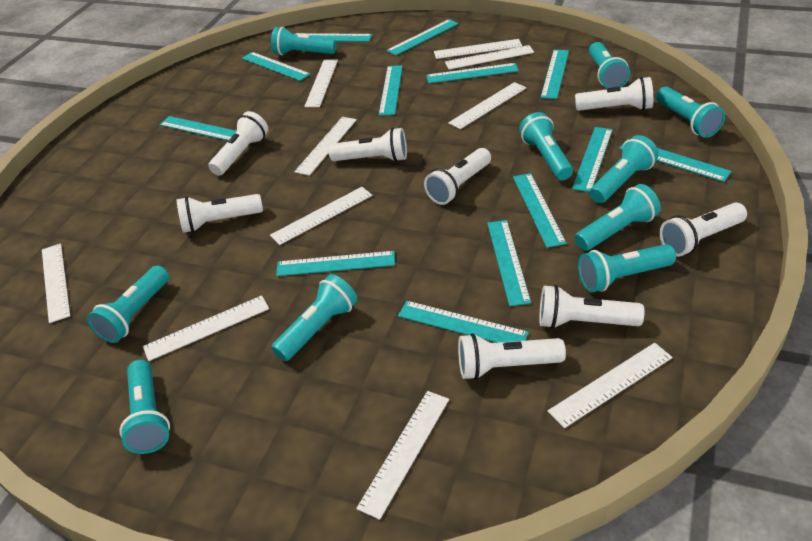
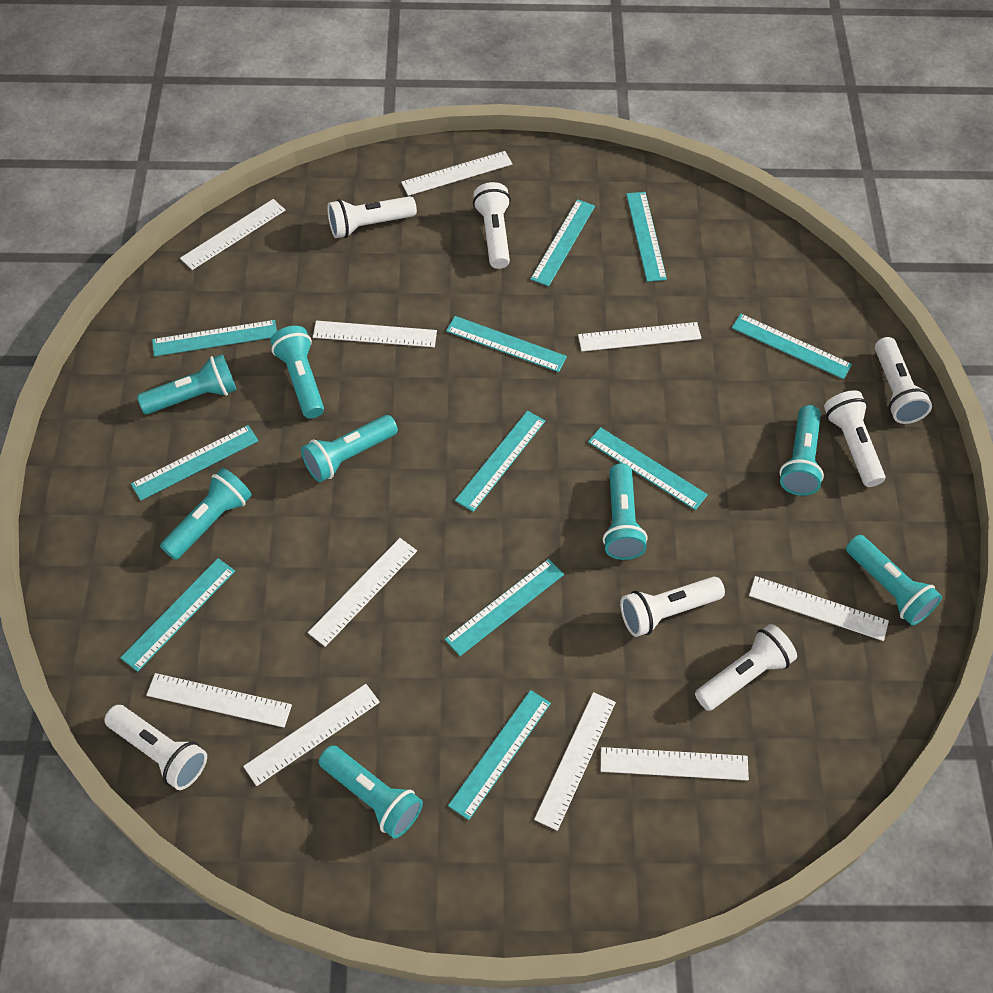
turquoise flashlight: [87,265,169,343] [119,360,170,454] [271,27,336,55] [271,274,358,361] [519,112,573,180] [575,184,661,251] [578,244,676,292] [589,42,630,88] [589,135,659,203] [656,87,725,138] = 10 -> [137,354,237,414] [160,468,252,560] [270,326,324,418] [301,415,398,482] [319,745,423,839] [603,463,648,560] [779,405,824,496] [846,535,942,626] = 8
turquoise ruler: [159,116,237,141] [242,52,310,81] [276,251,395,276] [294,33,372,42] [379,65,403,116] [386,19,459,56] [398,301,529,343] [426,63,519,83] [487,220,531,306] [513,173,566,248] [541,50,569,99] [572,127,613,192] [619,139,732,182] = 13 -> [120,558,235,672] [131,425,259,500] [152,320,277,356] [445,559,564,656] [446,316,567,372] [448,690,551,820] [455,411,545,512] [531,199,595,286] [588,427,708,510] [626,192,667,282] [732,314,852,379] = 11
white flashlight: [177,194,263,233] [208,111,268,176] [328,128,407,162] [424,148,491,205] [458,333,566,380] [539,285,644,329] [575,77,653,111] [660,202,747,257] = 8 -> [104,705,207,790] [327,196,417,238] [473,182,511,269] [620,577,725,637] [695,624,797,711] [824,390,885,487] [875,337,932,424] = 7

